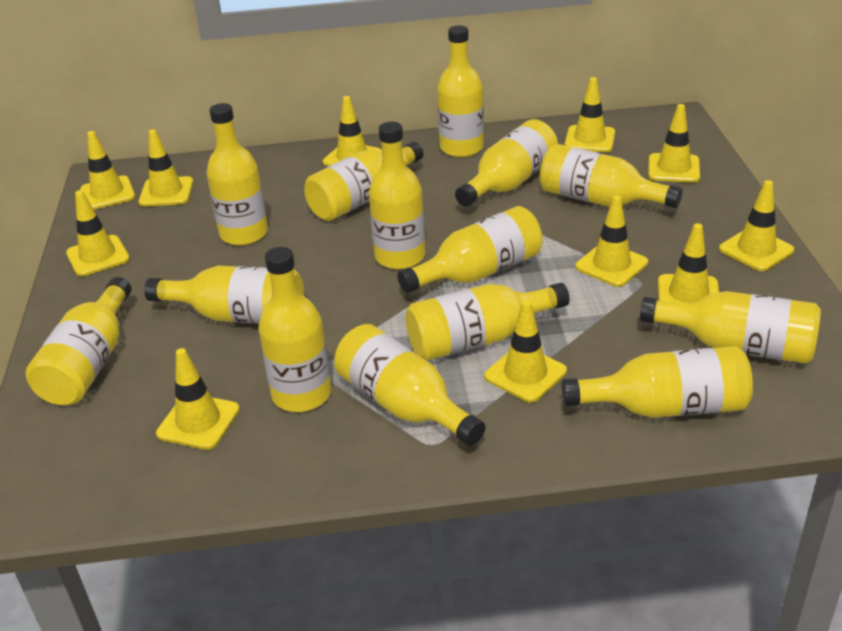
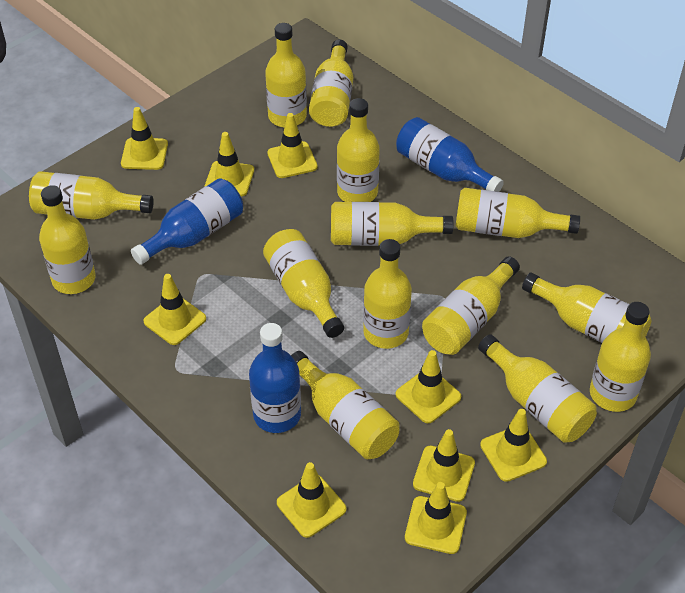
blue bottle: none = 0 -> [131,178,243,265] [249,323,301,433] [396,117,504,192] = 3
yellow traffic cone: [66,190,130,276] [80,131,135,210] [139,129,193,207] [156,348,240,450] [323,96,382,166] [484,300,567,402] [564,77,615,152] [575,195,648,287] [648,104,700,183] [658,223,719,303] [719,180,794,271] = 11 -> [121,107,168,170] [143,274,206,345] [204,132,254,196] [267,113,318,178] [277,462,346,538] [396,350,461,423] [405,482,467,554] [413,429,475,502] [480,409,547,482] = 9

